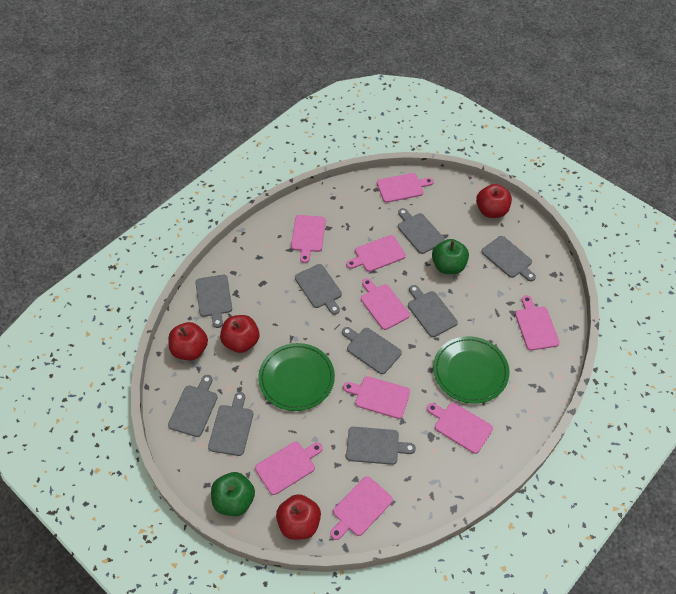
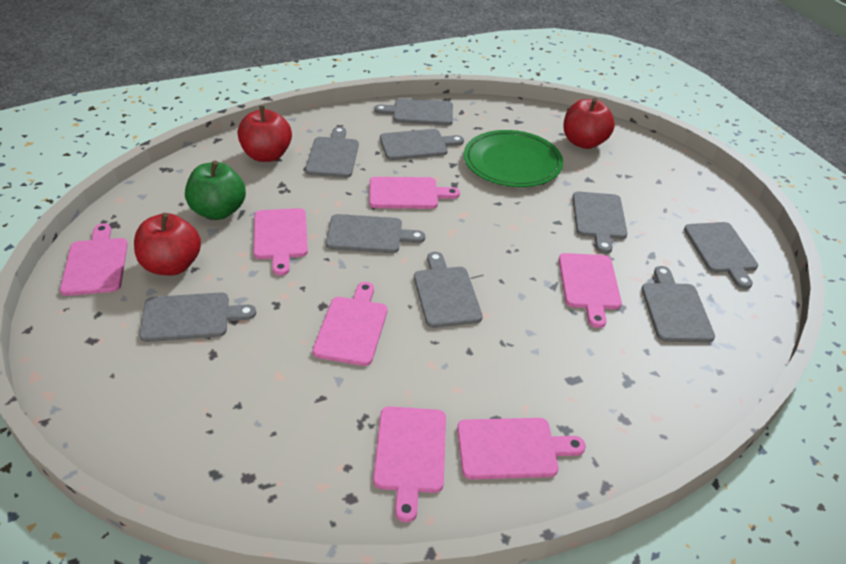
green apple: [211,472,255,516] [432,239,469,274] = 2 -> [185,161,246,220] = 1
green plate: [258,343,335,411] [433,336,509,404] = 2 -> [464,130,563,187] = 1
pink cutting board: [255,442,323,495] [291,215,326,263] [330,476,393,540] [343,376,410,419] [346,235,406,272] [361,278,410,330] [377,173,434,203] [427,403,493,454] [515,295,560,351] = 9 -> [60,223,128,296] [253,208,308,276] [313,282,387,366] [369,177,460,209] [373,406,446,523] [457,418,586,480] [559,253,622,328] = 7
red apple: [168,322,208,360] [220,315,259,353] [276,494,321,540] [476,184,512,218] = 4 -> [134,213,201,275] [237,106,292,162] [563,98,615,149] = 3

